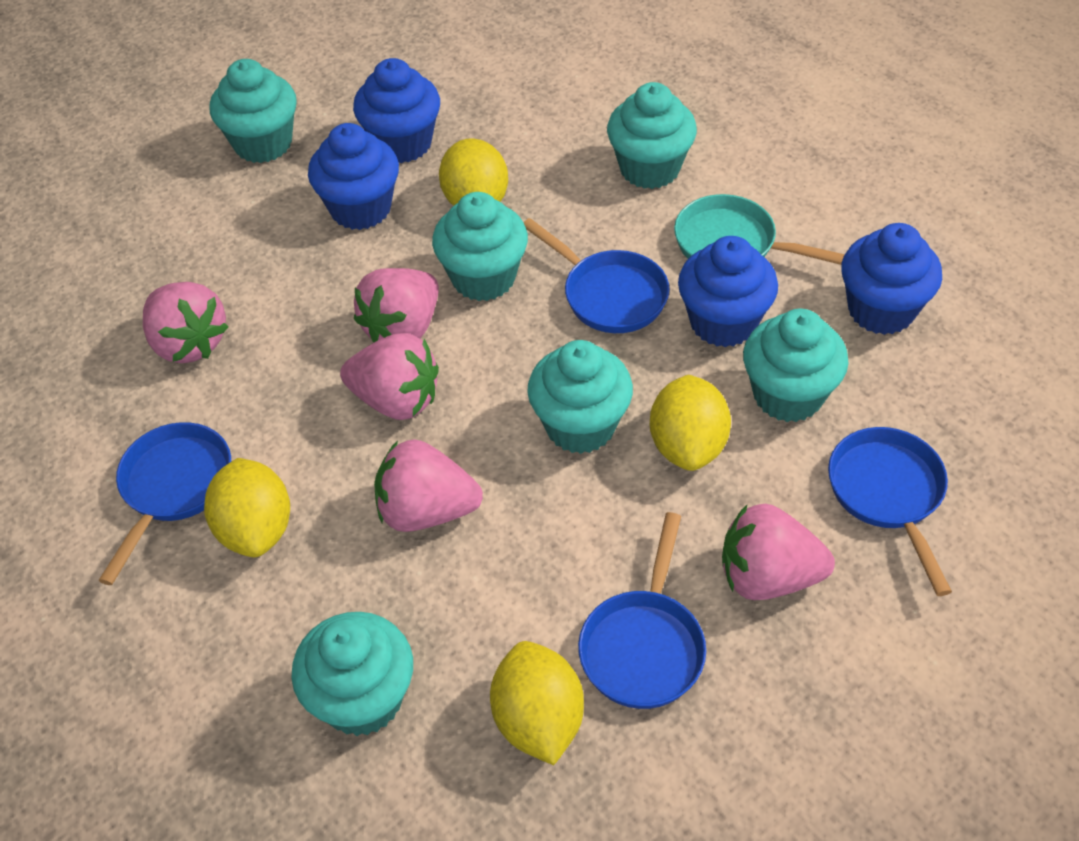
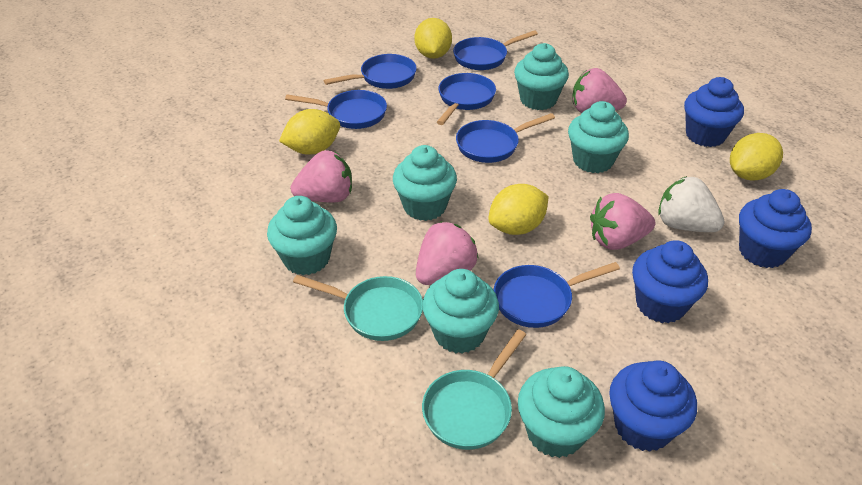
blue pan: [98,422,231,585] [523,218,670,333] [578,512,706,709] [828,427,952,596] = 4 -> [285,90,387,129] [324,54,417,89] [437,73,496,125] [453,30,538,70] [456,113,555,163] [494,262,620,328] = 6
pink strawberry: [143,282,228,363] [340,333,439,420] [354,268,439,342] [374,439,483,532] [722,504,835,600] = 5 -> [291,150,352,202] [416,221,478,285] [572,68,627,113] [590,193,655,250] = 4
turquoise pan: [674,194,845,265] = 1 -> [293,275,423,341] [422,329,526,450] = 2
white strawberry: none = 0 -> [658,176,724,232] = 1

